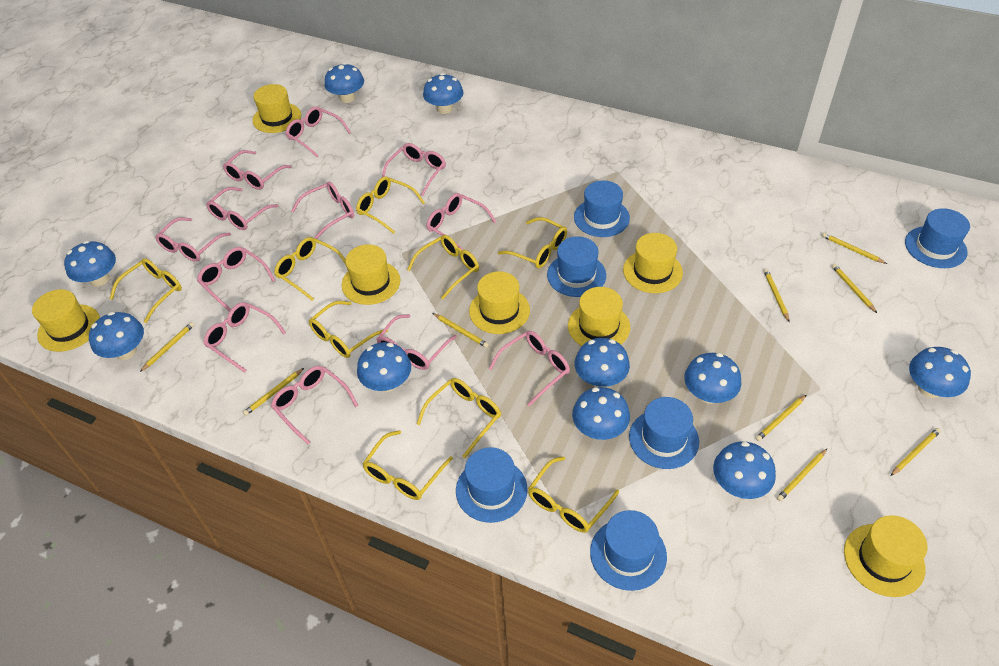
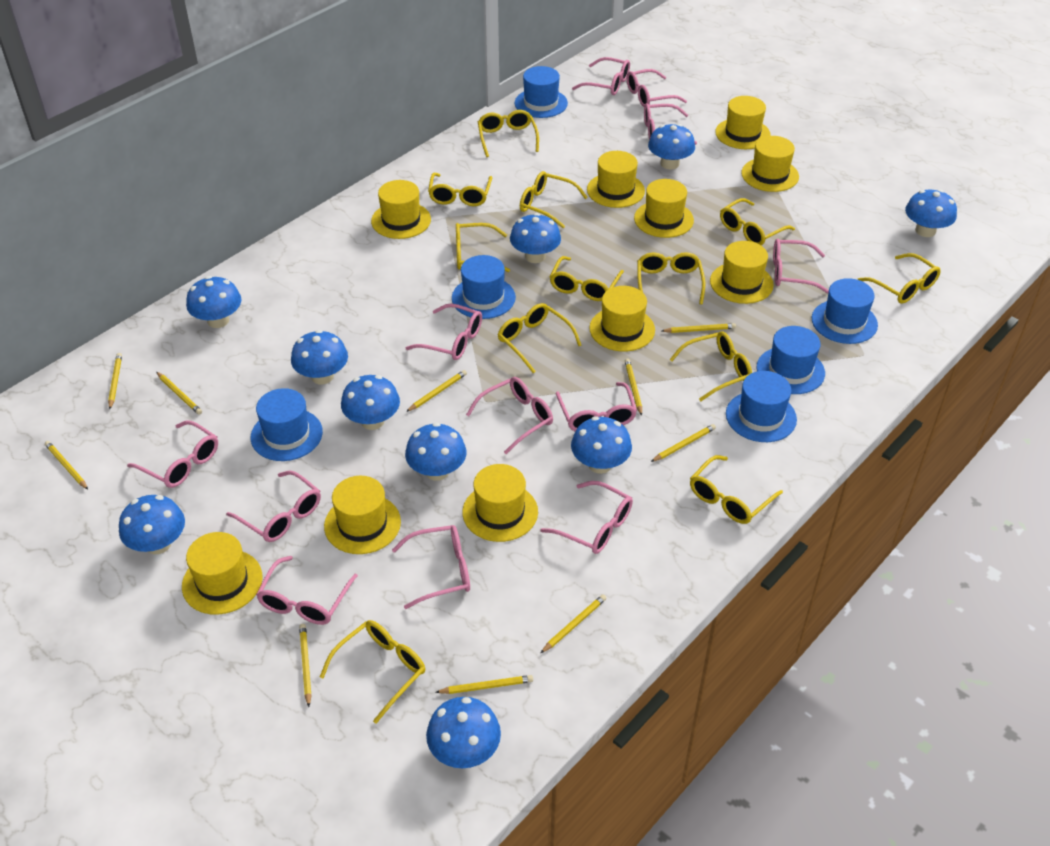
yellow glasses: [110,258,182,323] [274,237,346,301] [309,301,388,358] [356,176,425,234] [362,430,453,500] [407,235,479,299] [417,378,501,458] [498,217,567,268] [528,456,619,533] = 9 -> [320,620,425,724] [428,173,492,206] [456,223,510,272] [478,110,539,157] [498,303,582,373] [520,171,588,228] [550,256,624,301] [637,252,705,305] [670,332,752,401] [690,455,783,524] [720,198,795,245] [858,253,941,304] = 12
yellow hat: [32,289,100,352] [252,84,301,133] [342,244,400,305] [469,271,530,334] [568,287,630,346] [623,233,683,293] [844,515,927,597] = 7 -> [182,532,262,615] [324,476,401,554] [371,180,431,239] [462,464,538,542] [587,151,645,208] [589,286,655,352] [634,179,694,238] [710,241,774,304] [715,96,771,149] [741,136,799,192] = 10
yellow pencil: [140,322,194,372] [243,368,304,416] [433,313,489,348] [755,395,806,441] [764,269,789,322] [777,449,827,501] [822,233,887,264] [832,264,877,313] [891,428,941,476] = 9 -> [45,441,88,489] [108,353,122,409] [157,372,202,415] [299,624,311,707] [406,370,467,412] [435,675,533,694] [541,594,606,653] [625,359,642,416] [651,424,716,462] [662,323,736,333] = 10

